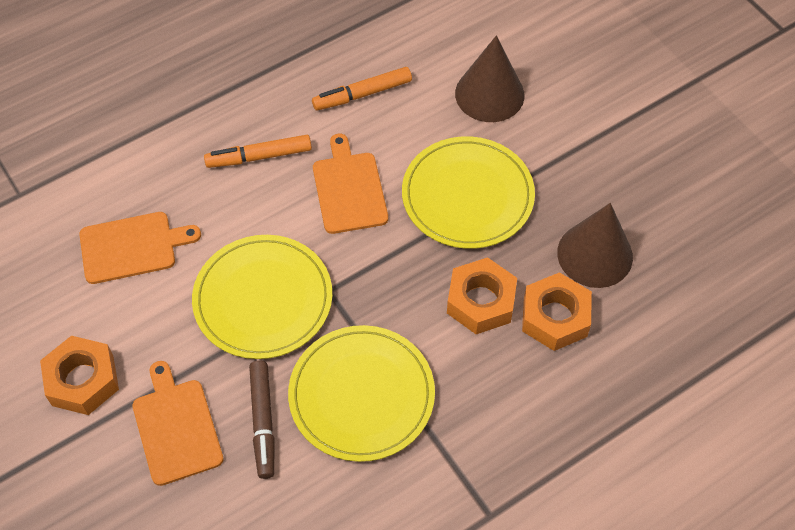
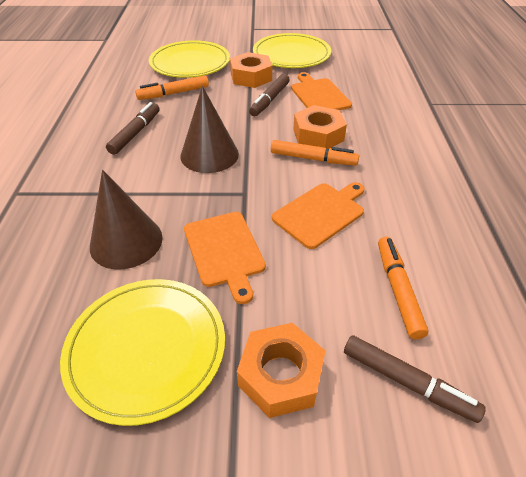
brown marker: [249,361,274,479] = 1 -> [106,102,160,155] [249,74,290,116] [344,335,486,423] = 3
orange marker: [204,135,312,168] [312,67,412,111] = 2 -> [135,75,209,100] [271,140,359,166] [378,237,429,340] = 3

